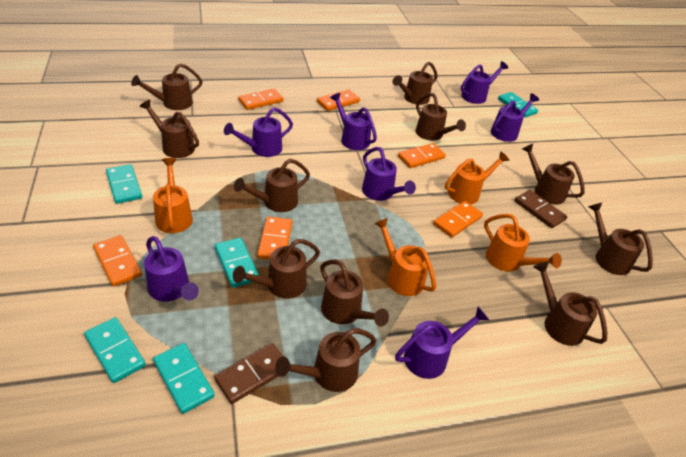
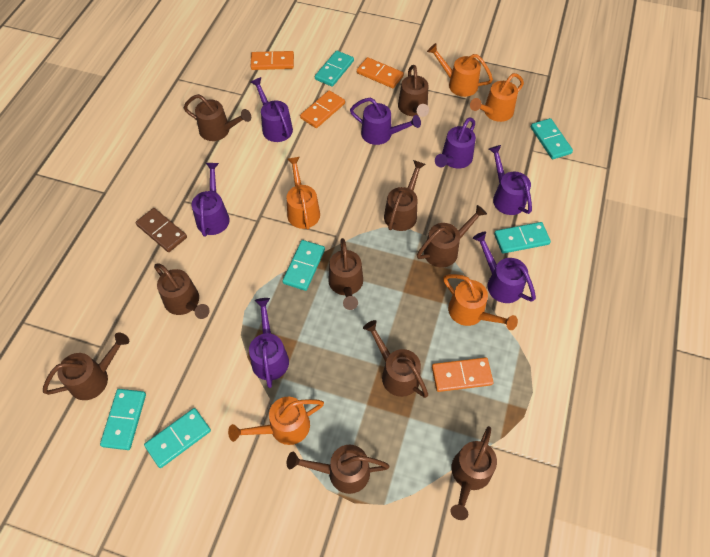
brown domino: [214,343,283,404] [515,190,567,228] = 2 -> [135,208,187,252] = 1
brown watering can: [131,64,203,110] [139,99,199,158] [233,239,320,298] [234,159,310,212] [275,328,377,392] [320,259,389,327] [393,62,438,105] [415,93,466,141] [522,144,585,205] [533,262,607,346] [588,203,653,275] = 11 -> [43,333,129,400] [154,263,210,319] [184,94,251,141] [287,445,390,494] [328,238,363,310] [363,320,428,398] [384,160,426,231] [398,65,429,117] [417,205,487,268] [450,426,497,520] = 10
orange domino: [93,235,142,287] [238,89,284,110] [257,216,292,260] [317,90,360,111] [398,143,446,168] [433,201,483,238] = 6 -> [251,51,294,70] [300,90,345,128] [357,57,404,88] [432,357,493,392] = 4
orange watering can: [153,158,193,233] [374,218,436,296] [445,151,509,204] [484,214,562,271] = 4 -> [228,397,324,445] [287,157,320,230] [427,43,493,97] [443,274,518,330] [470,73,524,122] = 5
turquoise domino: [84,317,146,383] [106,164,142,204] [153,343,215,414] [215,238,259,288] [498,92,538,118] = 5 -> [100,389,146,450] [144,408,211,468] [283,240,325,291] [315,50,354,87] [494,222,551,254] [531,118,573,159] = 6

